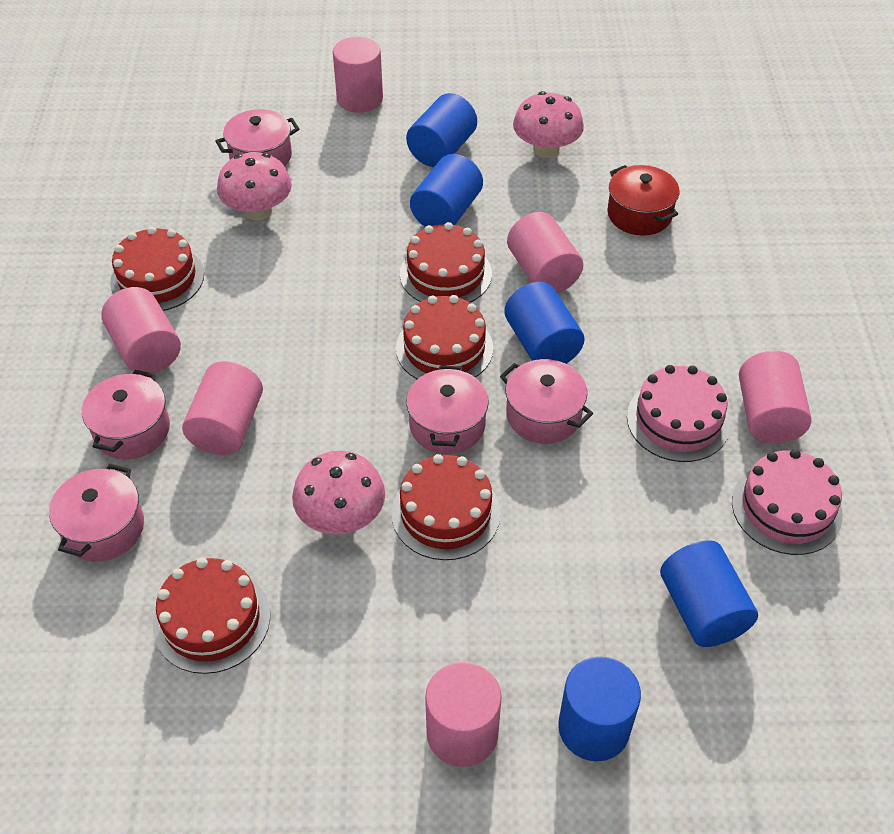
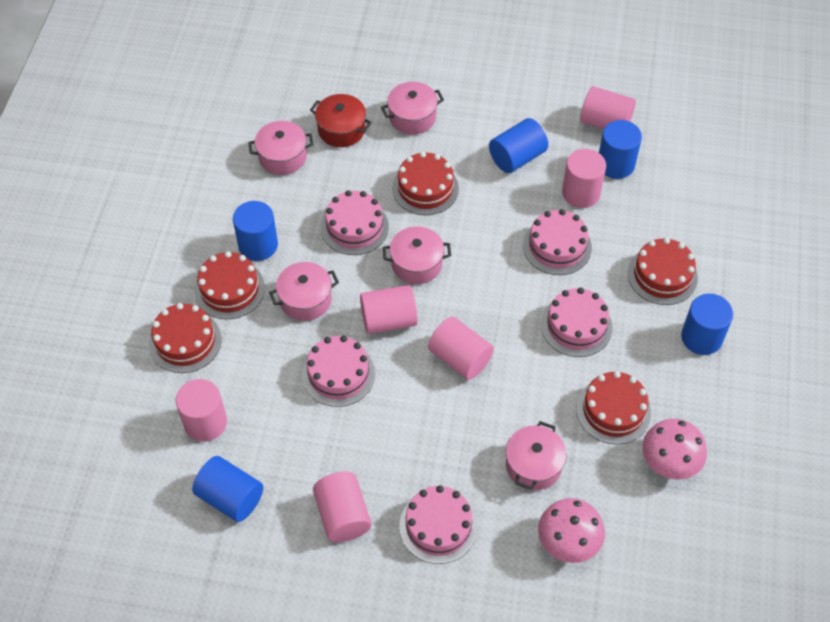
pink cake: [627,365,730,462] [732,449,843,555] = 2 -> [302,336,375,407] [321,190,389,255] [399,485,478,564] [523,209,592,275] [541,288,613,357] = 5
pink mushroom: [217,152,292,220] [292,451,385,534] [513,91,584,158] = 3 -> [538,498,605,563] [642,419,707,480] = 2

